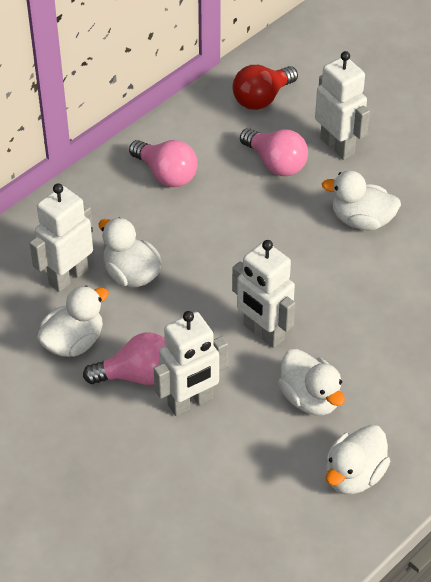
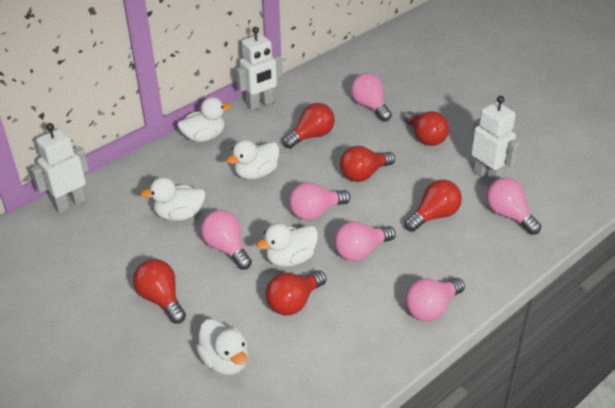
pink light bulb: [83,332,166,385] [129,140,198,187] [240,128,308,176] = 3 -> [201,210,252,270] [289,182,351,220] [334,221,396,261] [351,73,392,121] [405,278,465,321] [486,178,541,235] = 6
red light bulb: [233,65,298,110] = 1 -> [133,259,186,324] [265,270,326,315] [283,103,335,149] [340,146,395,182] [403,111,449,146] [405,180,462,231] = 6
white robot: [30,183,93,292] [154,311,228,416] [232,240,295,348] [315,51,370,160] = 4 -> [31,123,89,213] [236,27,282,111] [471,96,520,184] = 3

